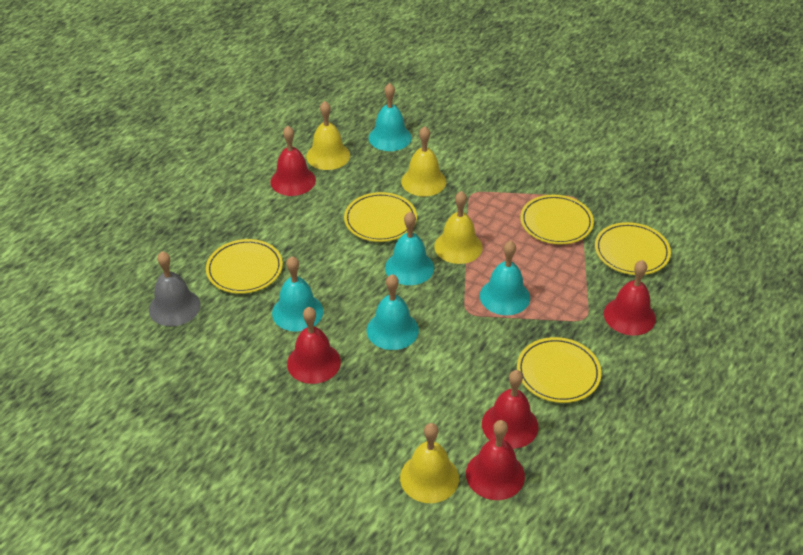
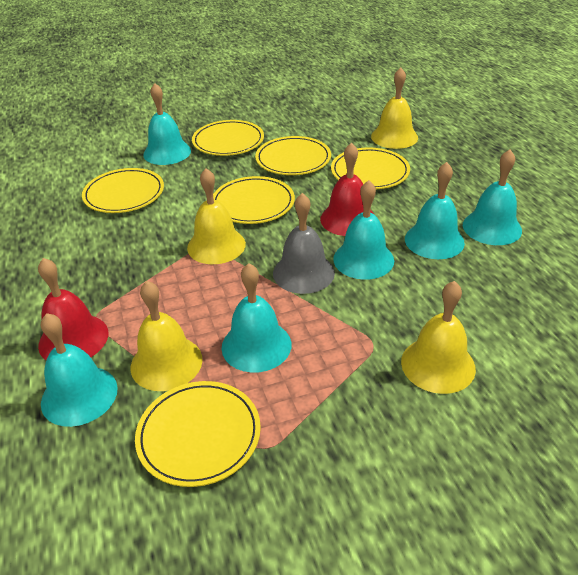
red bell: [270,126,316,196] [287,307,341,384] [466,420,525,500] [482,370,539,449] [604,260,656,336] = 5 -> [38,258,108,360] [320,143,375,236] = 2
turquoise bell: [272,256,323,332] [367,274,419,350] [369,83,412,151] [385,212,434,285] [480,241,530,315] = 5 -> [41,313,118,427] [143,83,191,165] [222,263,291,373] [333,180,394,280] [405,162,465,259] [463,150,522,245] = 6
yellow plate: [206,239,283,294] [344,192,417,242] [517,337,601,403] [520,195,594,245] [595,222,671,275] = 5 -> [82,168,164,213] [135,381,261,487] [192,120,264,156] [213,176,295,224] [255,136,331,175] [331,147,410,189] = 6

